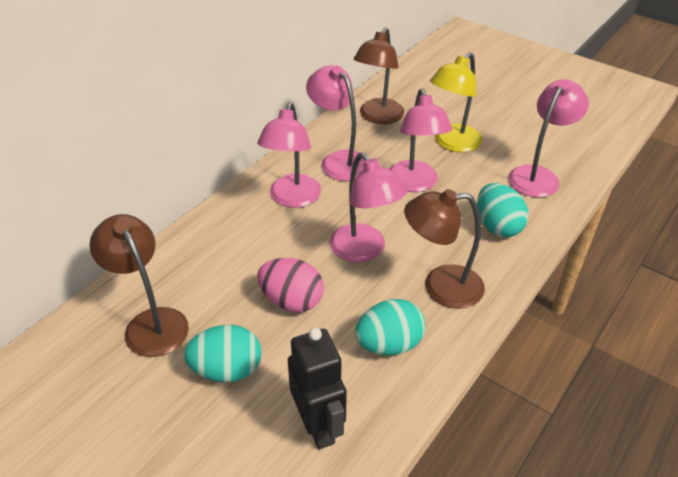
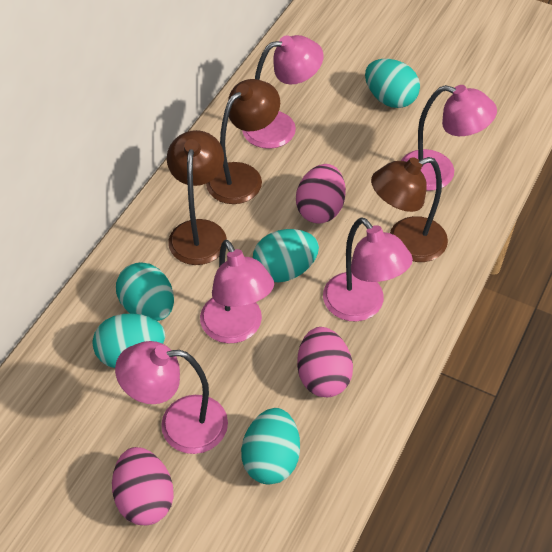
black robot: [288,328,347,450] = 1 -> none = 0
pink egg: [257,258,324,312] = 1 -> [112,447,174,525] [296,164,346,224] [297,327,353,397] = 3
turquoise egg: [184,325,262,382] [355,299,425,356] [477,183,528,237] = 3 -> [93,313,165,368] [116,262,174,321] [241,408,300,484] [253,229,319,283] [365,59,420,108] = 5
yellow lamp: [430,52,482,152] = 1 -> none = 0

